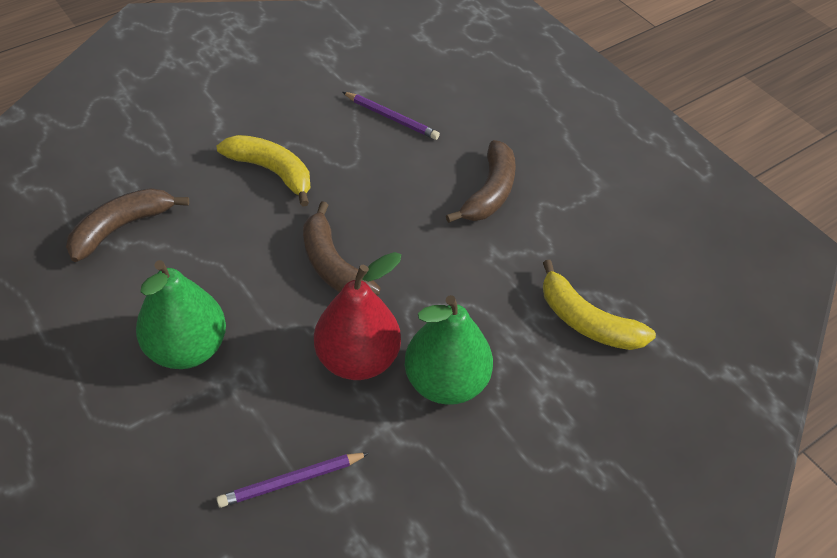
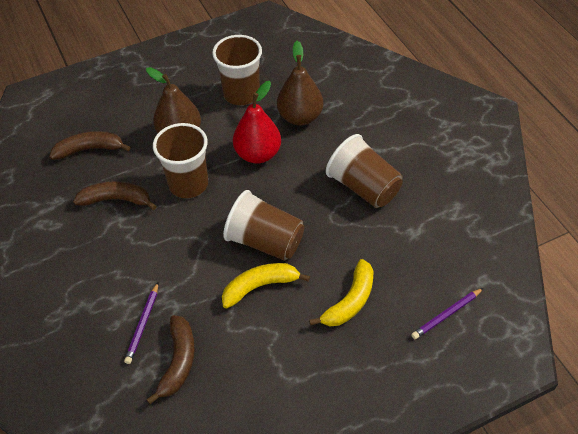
brown cup: none = 0 -> [153,123,208,198] [212,35,262,105] [223,190,305,261] [326,134,403,208] = 4
brown pear: none = 0 -> [146,67,201,133] [277,41,323,126] = 2
green pear: [136,260,226,369] [405,295,493,405] = 2 -> none = 0

